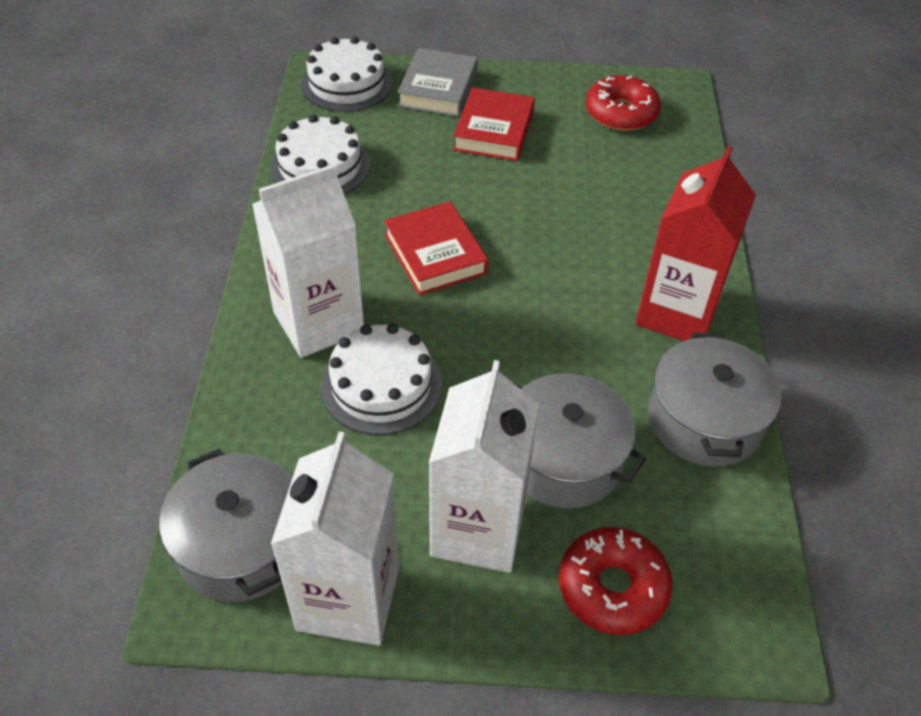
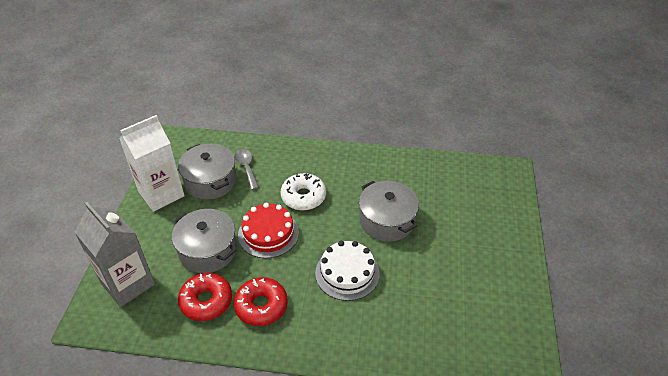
grey book: [397,48,478,117] = 1 -> none = 0
grey carton: none = 0 -> [74,202,155,307] = 1
grey spoon: none = 0 -> [235,149,259,190] = 1
red book: [384,201,488,295] [453,87,535,161] = 2 -> none = 0
red cake: none = 0 -> [238,203,299,258] = 1
red carton: [636,146,756,341] = 1 -> none = 0
white cake: [270,115,370,194] [301,36,393,112] [321,324,442,435] = 3 -> [315,241,380,301] = 1
white carton: [252,164,364,358] [271,432,399,646] [429,360,539,573] = 3 -> [119,115,185,212] = 1
white donut: none = 0 -> [281,173,326,210] = 1

